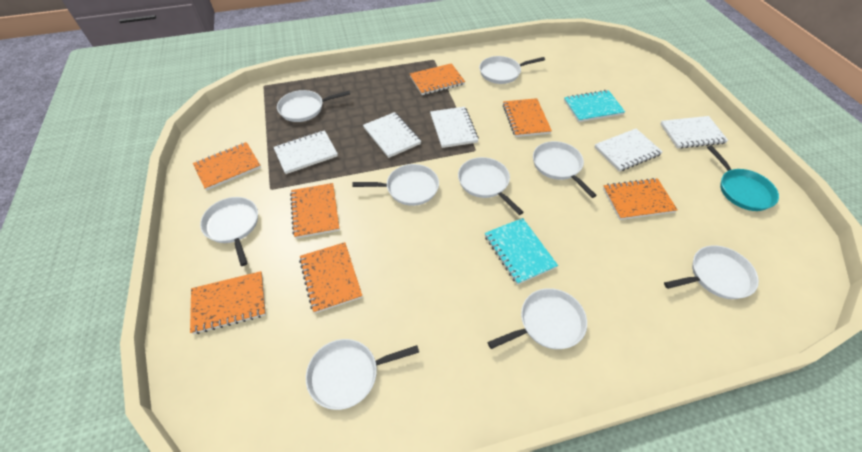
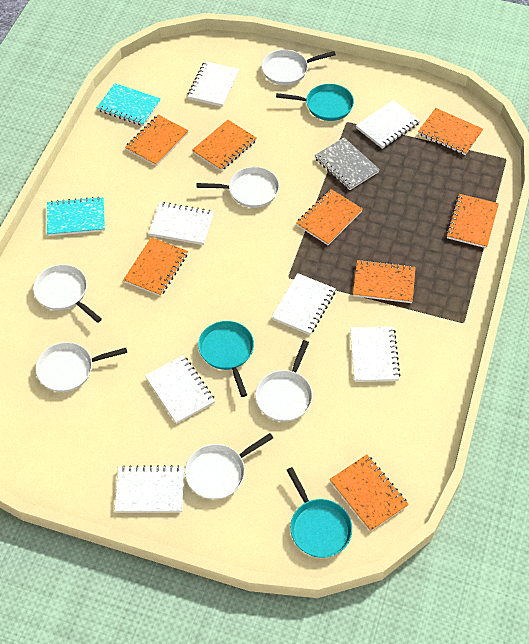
grey notebook: none = 0 -> [314,138,380,190] = 1
orange notebook: [190,271,266,334] [193,142,261,190] [290,183,340,239] [299,242,362,313] [410,63,465,95] [503,98,552,137] [603,178,678,220] = 7 -> [123,237,188,296] [125,115,189,166] [192,120,256,171] [296,189,363,245] [330,455,409,532] [353,259,416,303] [418,108,483,155] [446,194,499,248] = 8
turquoise pan: [707,145,779,211] = 1 -> [198,321,254,397] [276,84,354,121] [287,467,352,558] = 3
white notebook: [273,130,338,174] [363,112,421,158] [430,107,479,148] [594,129,663,172] [660,116,728,149] = 5 -> [114,465,184,512] [145,355,215,424] [148,202,214,245] [187,61,239,107] [271,273,336,335] [350,326,400,382] [356,100,420,149] = 7
white pan: [200,197,258,266] [277,90,350,122] [306,339,419,410] [352,164,439,206] [458,157,524,215] [479,56,545,84] [488,288,587,349] [533,141,597,198] [664,245,759,299] = 9 -> [33,264,102,323] [35,342,127,392] [185,433,273,500] [197,167,279,208] [255,340,313,422] [261,50,336,85] = 6

